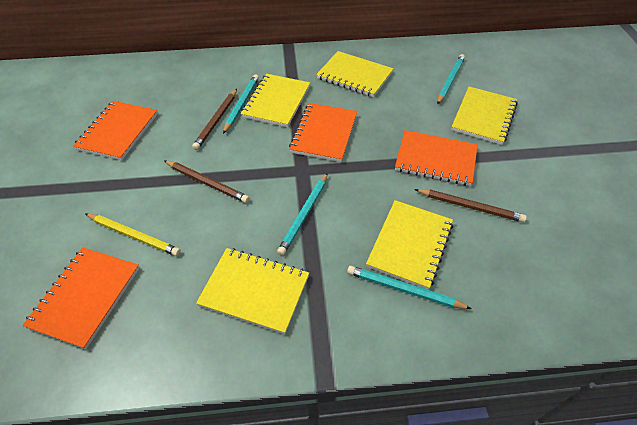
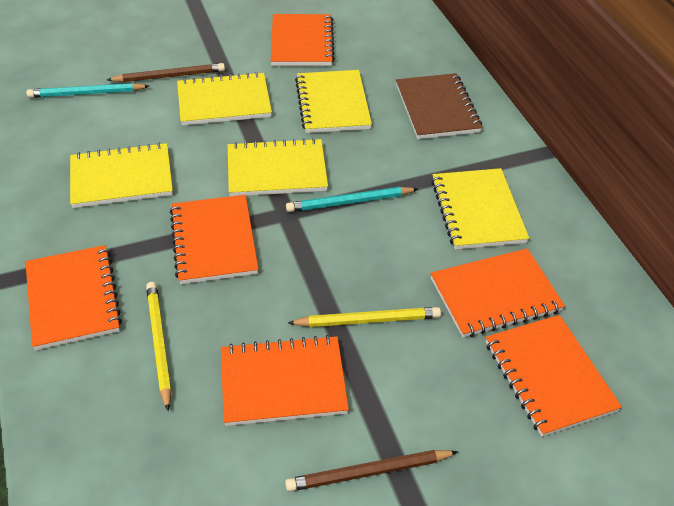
brown notebook: none = 0 -> [396,73,482,139] = 1
brown pencil: [164,160,249,203] [192,89,237,150] [414,189,527,222] = 3 -> [107,63,225,82] [285,450,458,492] = 2
orange notebook: [22,247,140,349] [73,101,158,160] [289,103,357,162] [395,130,478,186] = 4 -> [25,245,122,350] [170,195,259,284] [221,335,349,426] [271,14,335,66] [430,248,565,337] [486,315,622,437] = 6
turquoise pencil: [223,74,259,134] [277,173,328,256] [347,266,472,309] [437,54,465,105] = 4 -> [27,83,149,98] [286,187,418,212] = 2
yellow pencil: [85,213,181,256] = 1 -> [146,282,171,411] [288,307,441,327] = 2

